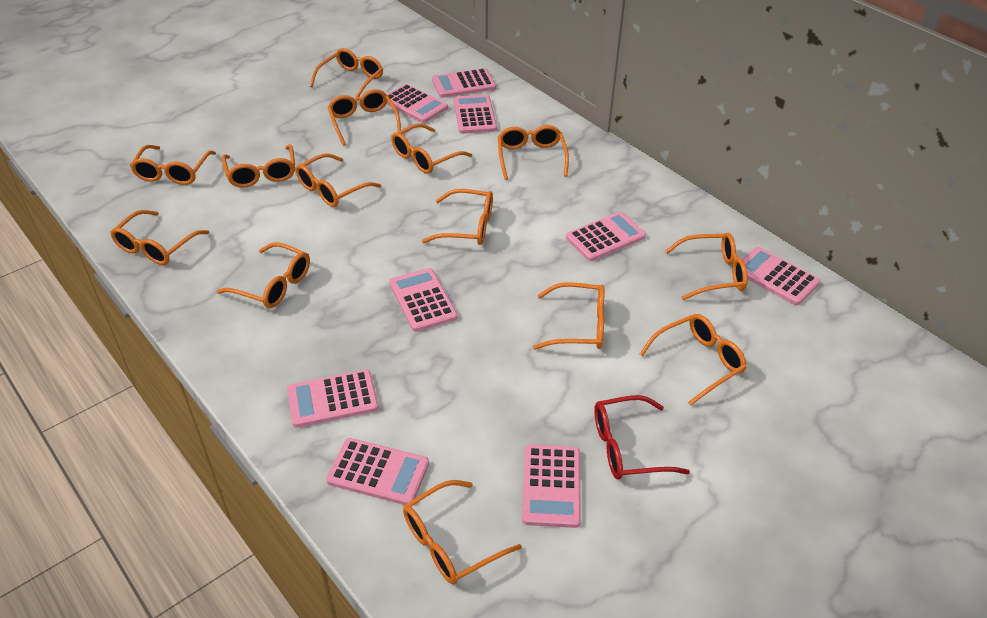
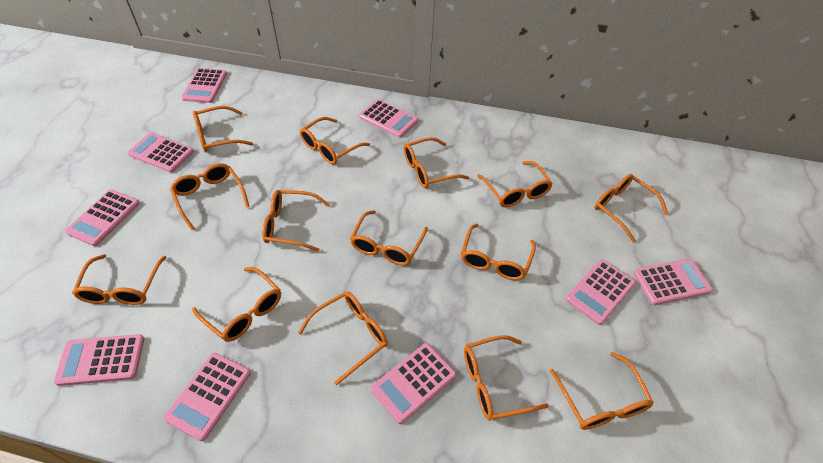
red glasses: [594,395,690,480] = 1 -> none = 0

